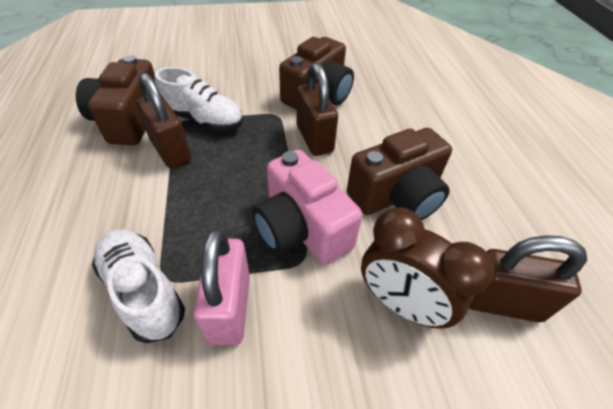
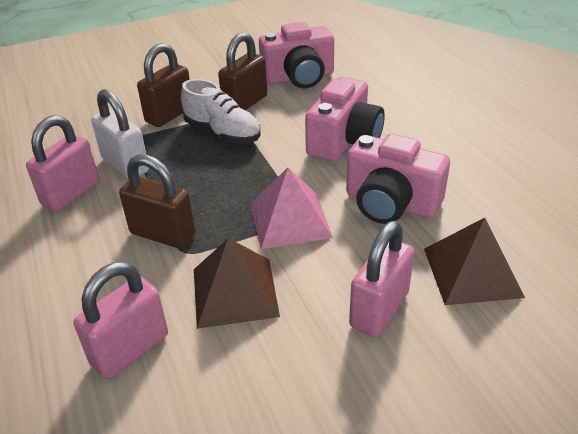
brown camera: [76,55,155,145] [279,37,354,110] [347,128,452,220] = 3 -> none = 0
brown clock: [361,207,494,329] = 1 -> none = 0
brown pyramid: none = 0 -> [194,238,280,329] [424,218,525,305] = 2
pink camera: [252,150,362,265] = 1 -> [259,22,334,89] [305,77,385,161] [346,134,450,224] = 3
pink padlock: [193,228,250,345] = 1 -> [26,115,99,211] [73,262,168,379] [349,221,414,337] = 3
pink pyramid: none = 0 -> [250,168,333,249] = 1
white padlock: none = 0 -> [91,89,149,178] = 1
white shoe: [92,229,185,343] [155,67,243,131] = 2 -> [181,79,260,144] = 1

